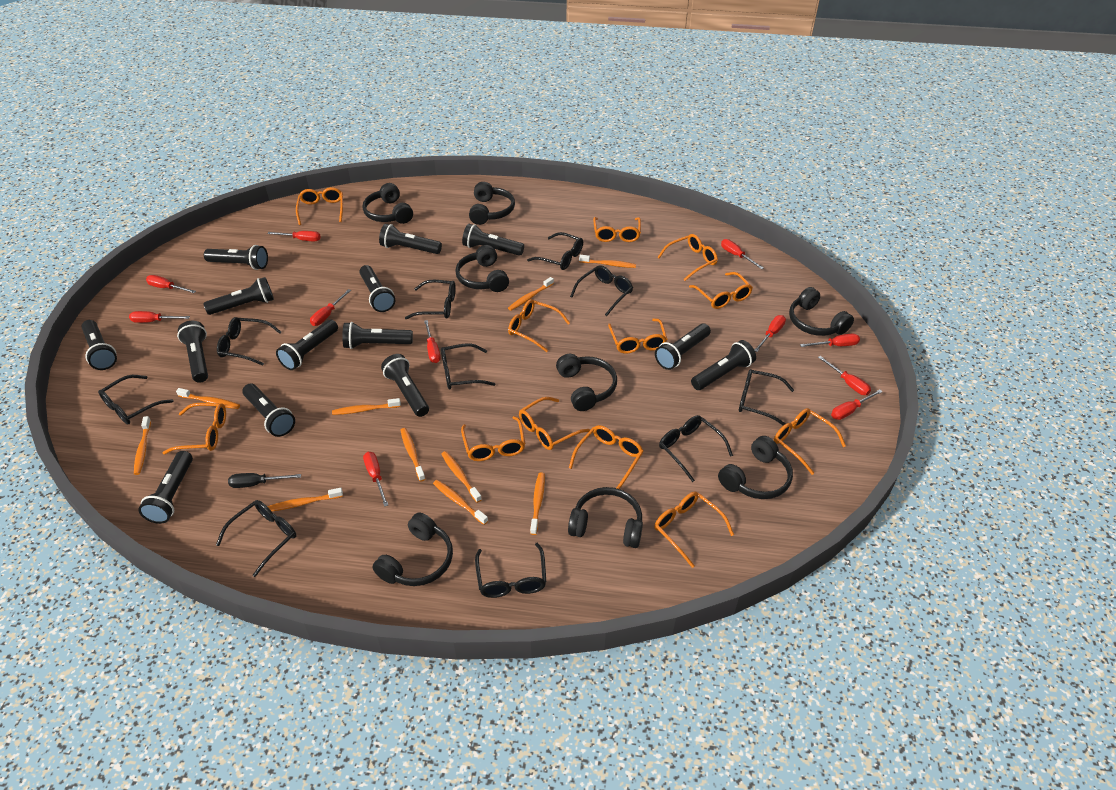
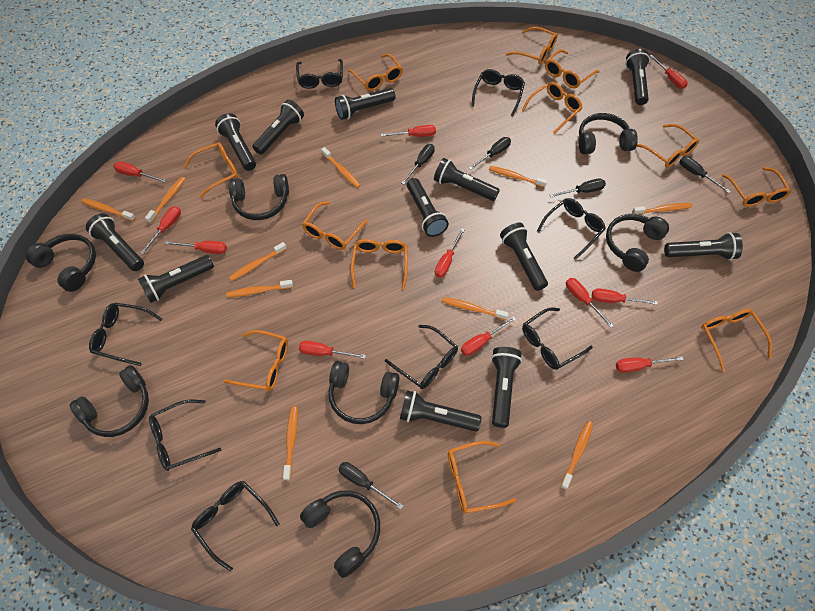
black flashlight: [81,320,117,370] [138,451,193,524] [177,321,208,383] [203,277,274,315] [204,245,268,270] [242,384,295,437] [276,319,338,370] [342,322,413,349] [359,265,395,312] [379,224,442,254] [381,354,429,417] [462,224,524,256] [655,323,711,370] [691,340,756,390] = 14 -> [86,213,144,271] [138,255,214,303] [215,113,256,171] [253,100,304,155] [335,88,396,120] [400,390,482,432] [407,178,449,237] [434,158,500,201] [491,347,522,428] [500,223,548,291] [625,49,650,105] [664,232,743,260] = 12
black glasses: [98,375,174,425] [216,500,296,577] [217,317,281,366] [405,280,456,319] [441,343,495,389] [475,543,546,598] [527,232,583,270] [570,265,633,316] [659,415,733,482] [739,369,794,426] = 10 -> [89,303,162,366] [149,400,221,471] [191,481,279,571] [296,59,343,89] [385,325,458,389] [471,69,525,116] [522,308,593,370] [537,198,606,260] = 8
black headphones: [362,183,413,224] [372,512,453,586] [455,245,509,292] [469,182,515,225] [556,354,617,411] [568,487,643,548] [718,436,793,499] [789,287,854,336] = 8 -> [26,234,96,292] [70,365,149,437] [229,174,289,220] [300,491,380,578] [328,361,399,424] [579,113,638,154] [606,214,669,272] = 7
black screwdriver: [228,473,301,488] = 1 -> [338,462,403,509] [402,144,435,184] [469,137,511,170] [550,178,606,197] [679,156,731,193] = 5

